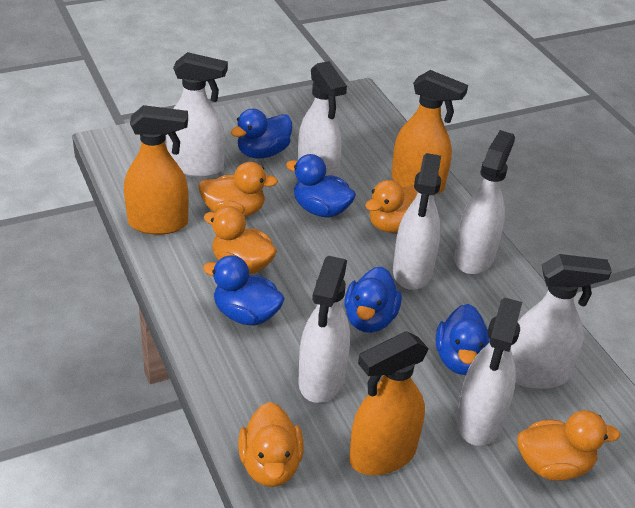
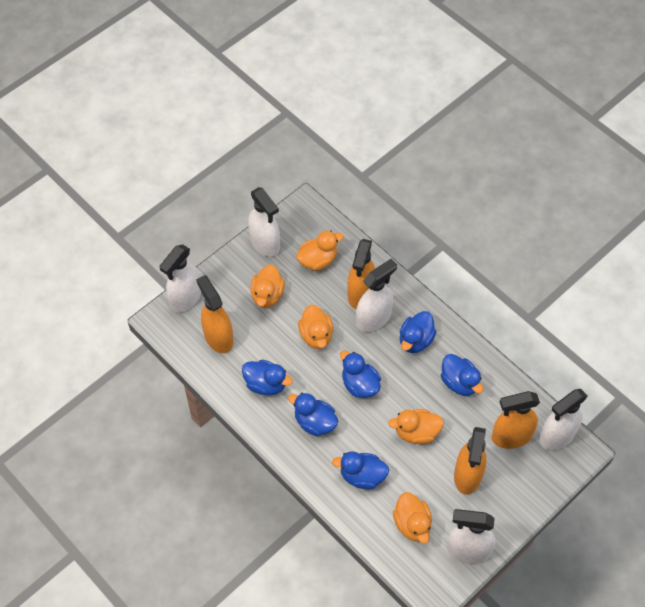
blue duck: [203,255,285,325] [231,109,292,158] [286,154,356,218] [344,267,402,333] [436,304,490,375] = 5 -> [242,360,293,395] [288,393,338,436] [332,451,389,489] [340,350,381,398] [400,311,437,353] [440,354,483,396] = 6
orange spray bottle: [124,105,189,235] [349,331,429,475] [391,70,468,195] = 3 -> [196,275,233,353] [347,239,375,309] [454,427,486,495] [492,391,540,449] = 4
white spray bottle: [166,52,228,177] [298,61,347,177] [298,256,350,403] [393,153,441,290] [454,130,515,274] [457,298,522,446] [511,254,612,389] = 7 -> [159,244,201,313] [248,187,280,257] [356,259,397,332] [447,509,496,564] [540,389,588,450] = 5

